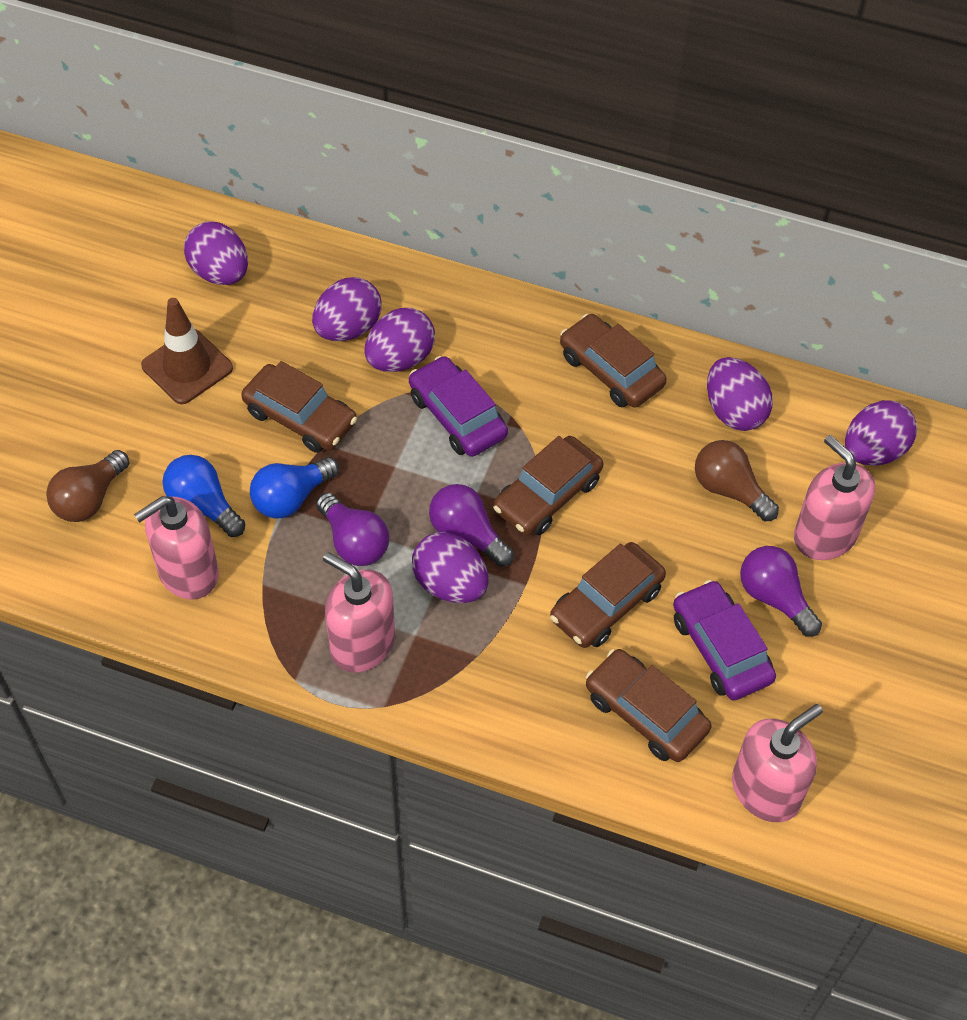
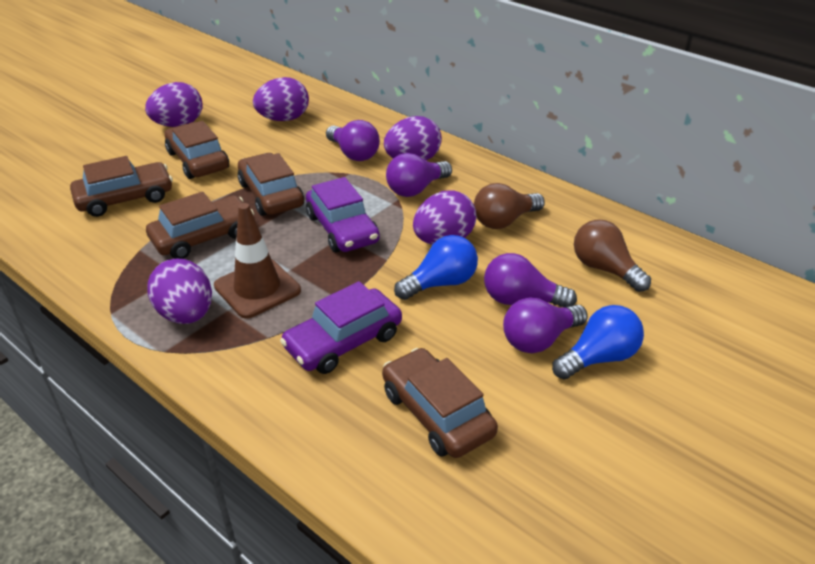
pink soap dispenser: [134,496,219,600] [323,552,395,673] [732,704,823,822] [794,435,875,560] = 4 -> none = 0
purple egg: [184,221,248,285] [312,277,382,341] [364,308,435,372] [412,532,489,603] [707,357,773,431] [845,400,917,466] = 6 -> [145,82,203,127] [147,259,212,324] [253,77,309,121] [384,116,442,160] [413,190,477,245] = 5
purple light bulb: [316,493,389,566] [429,484,514,567] [740,546,822,637] = 3 -> [326,120,380,161] [386,153,452,197] [484,253,577,307] [503,297,588,353] = 4

